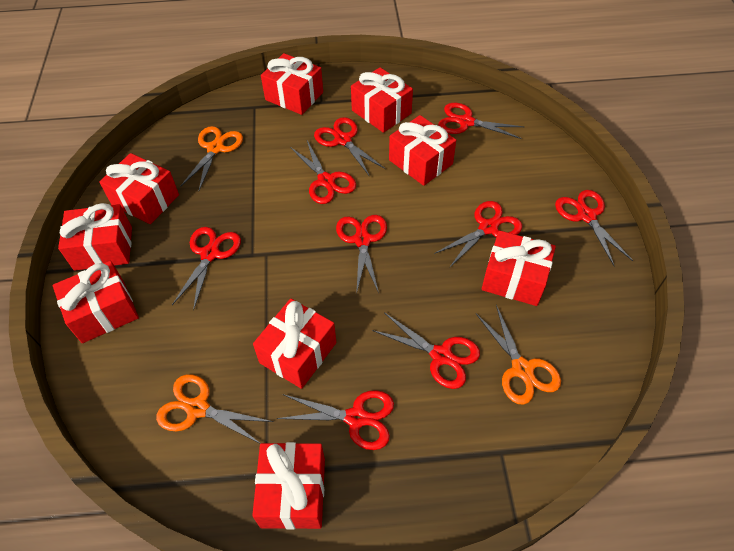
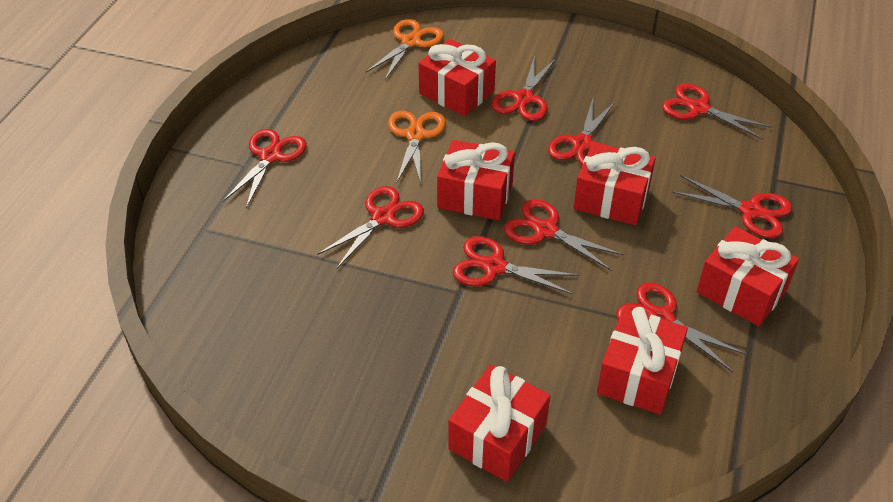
orange scissors: [156,374,274,444] [180,126,243,190] [476,305,561,404] = 3 -> [366,19,444,80] [388,111,446,184] = 2
red gift: [53,261,139,343] [58,203,132,271] [99,153,179,224] [252,442,325,529] [253,299,336,389] [261,53,323,115] [351,67,413,133] [389,115,456,186] [482,230,556,306] = 9 -> [418,39,496,117] [437,140,515,220] [448,364,550,482] [573,142,656,225] [597,307,688,415] [697,226,799,326] = 6

